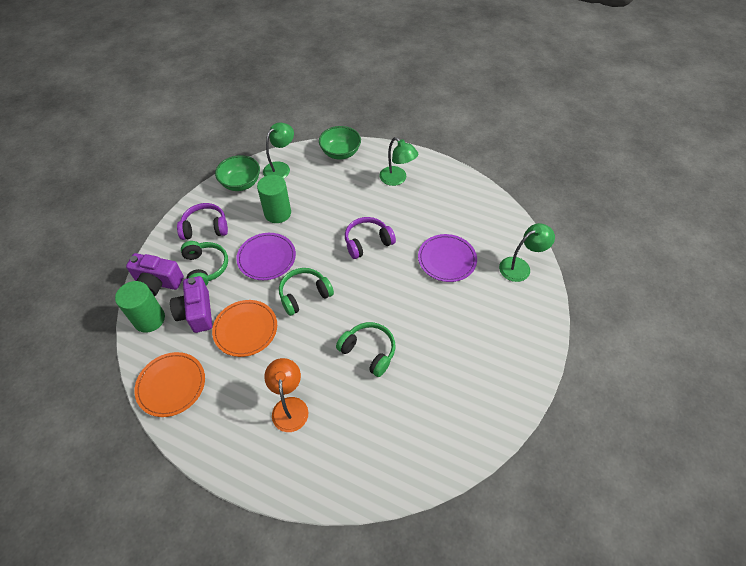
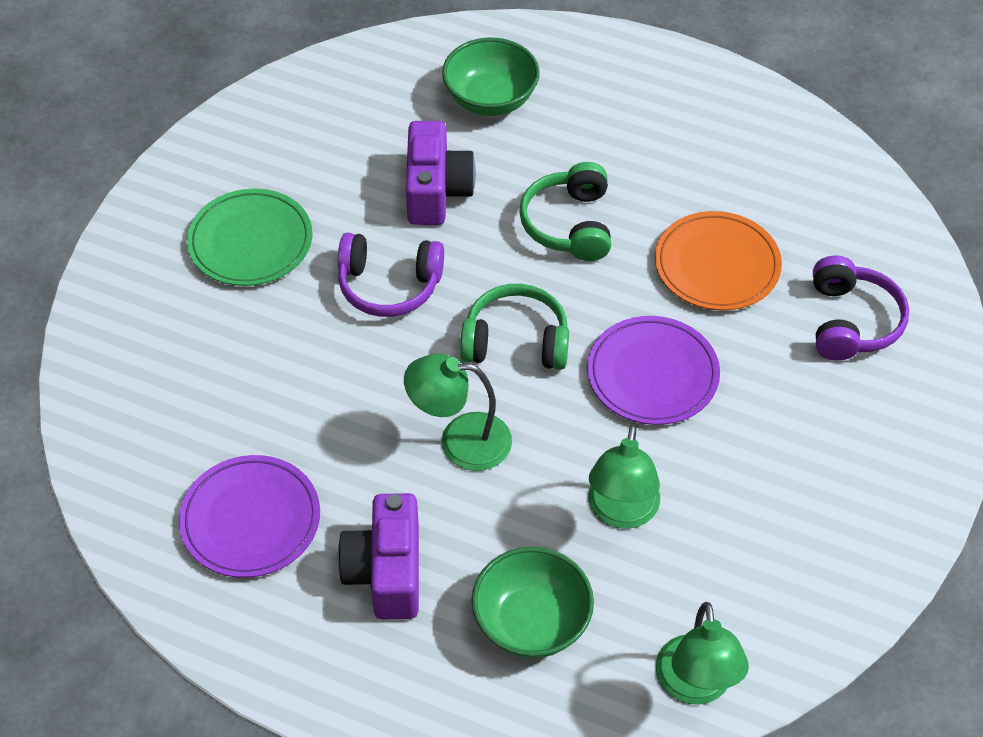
green cylinder: [115,281,165,333] [257,175,291,223] = 2 -> none = 0
green headphones: [181,241,228,285] [279,268,334,316] [336,322,395,377] = 3 -> [460,284,569,370] [519,162,611,261] = 2
green plate: none = 0 -> [187,188,313,286] = 1
orange lamp: [264,358,308,432] = 1 -> none = 0
orange plate: [134,352,205,417] [212,300,277,357] = 2 -> [655,211,782,310] = 1

